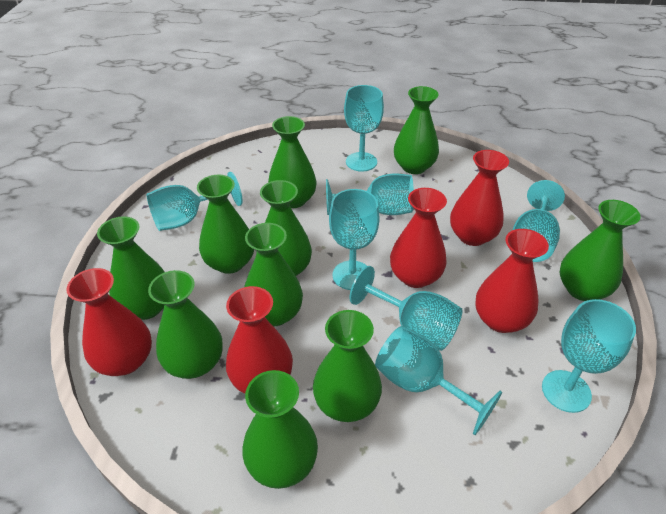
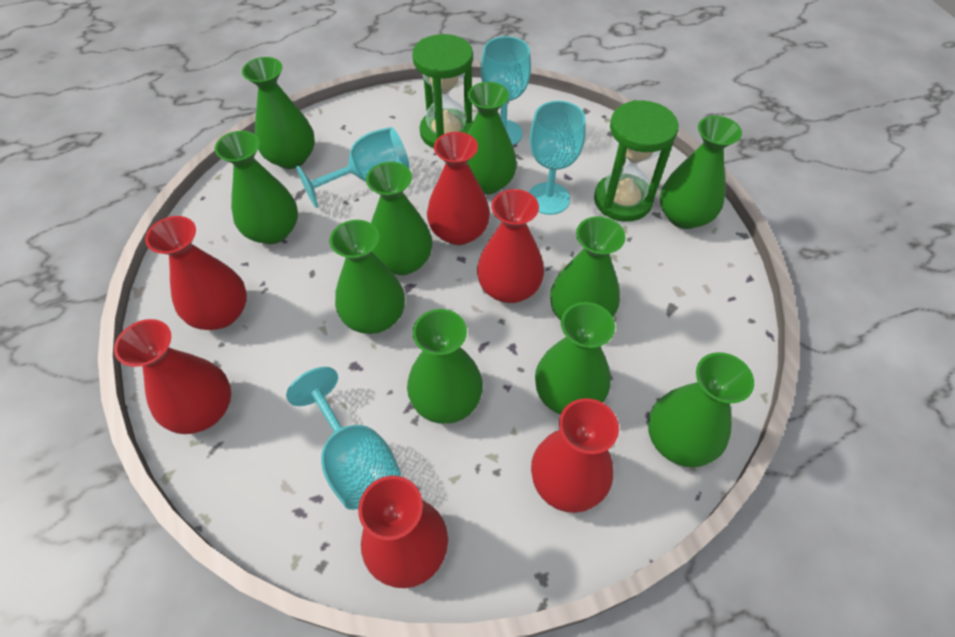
green hourglass: none = 0 -> [412,34,473,148] [594,100,678,222] = 2
red vase: [66,268,152,376] [226,286,293,393] [390,188,447,288] [450,150,509,246] [475,229,549,333] = 5 -> [114,319,231,434] [145,216,247,330] [358,476,448,588] [427,132,490,245] [477,189,544,303] [531,398,619,513] = 6
turquoise goblet: [147,172,242,231] [326,173,414,215] [329,189,380,290] [344,85,384,172] [350,266,462,351] [375,326,502,435] [513,180,565,262] [542,299,636,413] = 8 -> [286,367,401,510] [296,127,409,208] [481,36,531,145] [529,101,586,215] = 4

